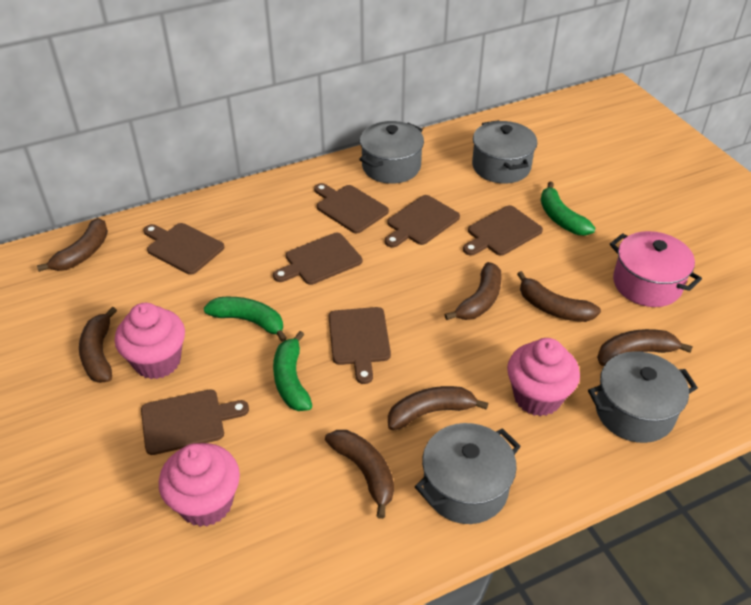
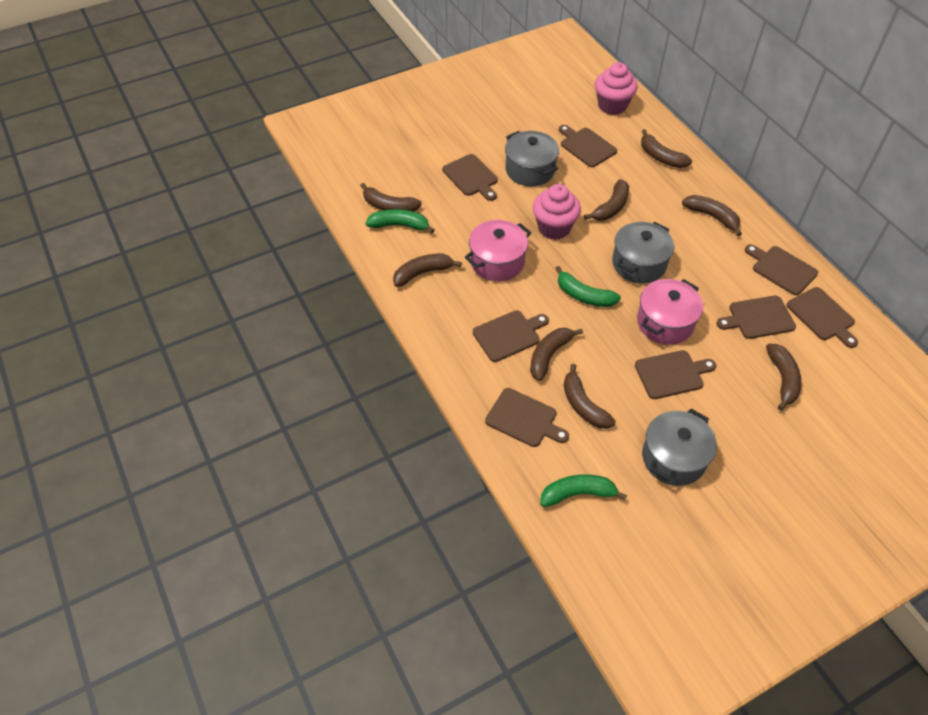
brown banana: [37,218,108,272] [79,307,117,383] [325,430,394,519] [388,386,489,430] [445,262,502,320] [517,271,601,322] [597,329,693,366] = 7 -> [360,183,422,212] [393,254,462,287] [530,328,583,381] [564,364,616,429] [584,179,629,220] [641,129,692,168] [682,195,742,236] [766,344,802,411] = 8
brown cutting board: [141,389,249,455] [144,223,224,275] [273,233,362,285] [314,183,389,233] [329,307,391,384] [385,195,460,248] [463,205,543,256] = 7 -> [442,154,498,201] [473,310,549,362] [485,388,569,447] [559,125,617,167] [635,350,716,399] [716,295,796,339] [745,244,818,295] [787,287,858,348] = 8
grey pot: [359,121,424,184] [415,423,521,524] [472,120,537,184] [588,351,698,443] = 4 -> [505,131,559,186] [612,222,674,283] [642,409,717,486] = 3
pink cupcake: [115,303,185,379] [159,443,240,527] [507,338,580,416] = 3 -> [533,184,581,240] [595,62,637,115] = 2
pink pot: [610,231,702,307] = 1 -> [465,220,531,281] [637,279,703,345] = 2

